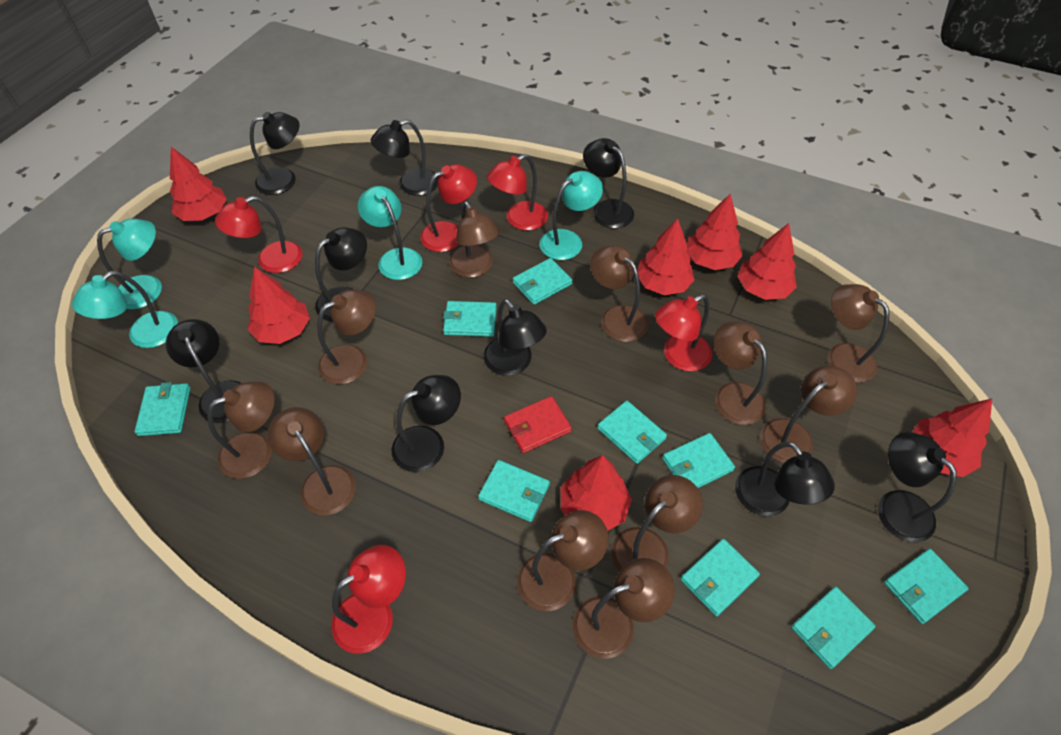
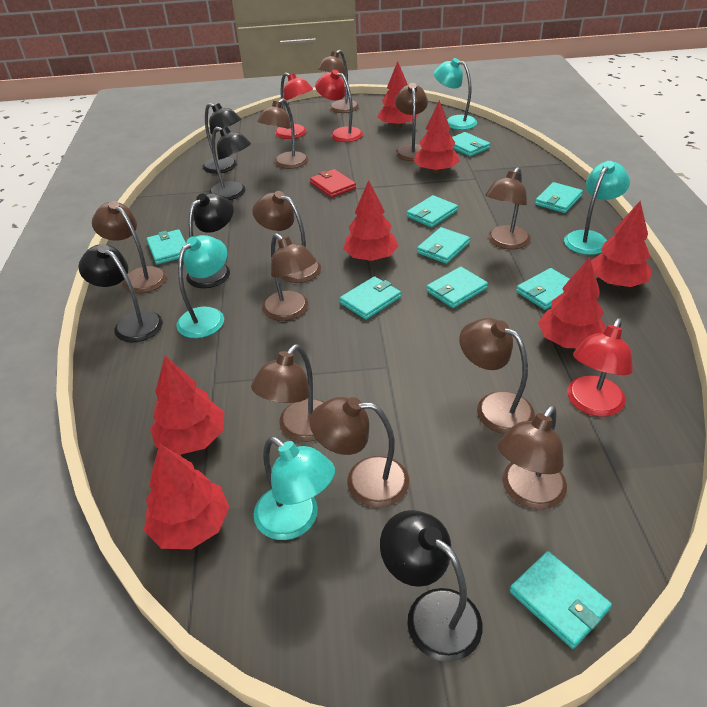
black lamp: [166,319,241,423] [250,112,300,195] [315,228,367,322] [371,120,438,196] [392,375,461,472] [484,299,547,376] [583,138,634,228] [735,442,835,516] [878,432,957,542] = 9 -> [78,244,163,342] [186,193,234,288] [203,103,241,174] [209,127,251,200] [380,510,483,662] = 5
red lamp: [215,196,302,273] [331,545,406,654] [420,164,477,252] [487,154,548,230] [655,294,712,371] = 5 -> [275,72,313,139] [315,70,363,142] [567,318,633,417] = 3

